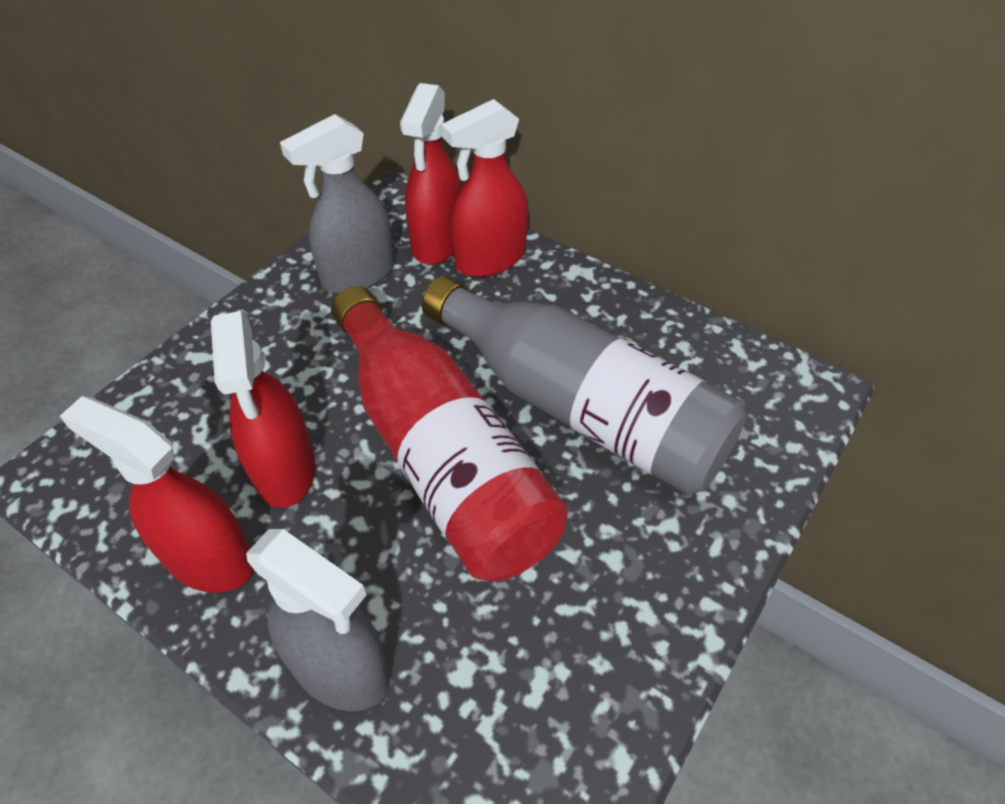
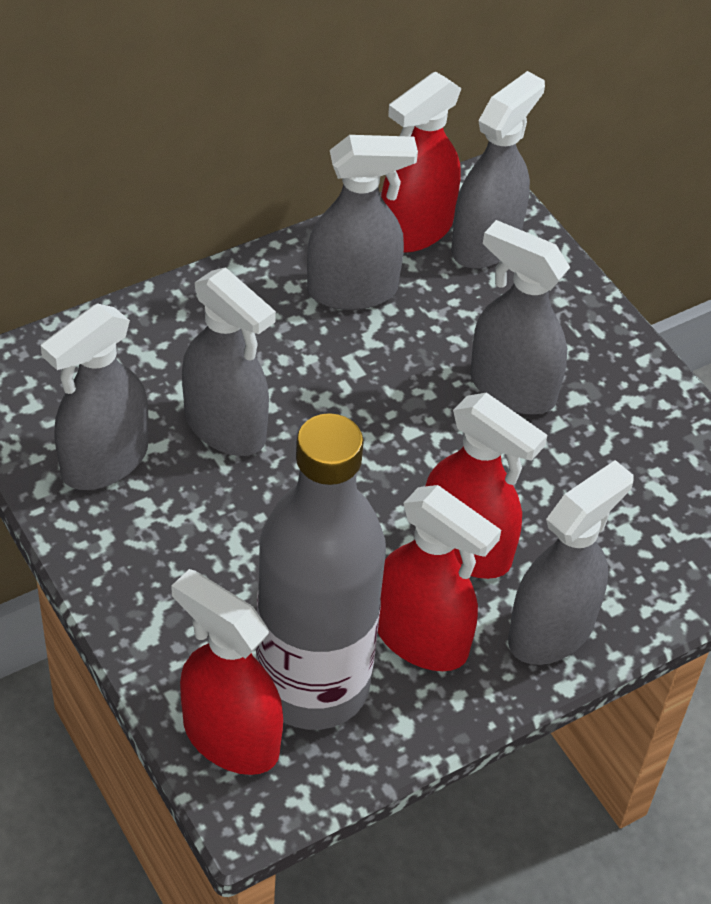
grey spray bottle: [246,529,390,711] [280,114,394,294] = 2 -> [41,303,148,490] [182,267,276,456] [307,135,418,310] [451,71,545,269] [470,220,570,414] [508,460,634,665] = 6
red bottle: [331,286,568,581] = 1 -> none = 0

